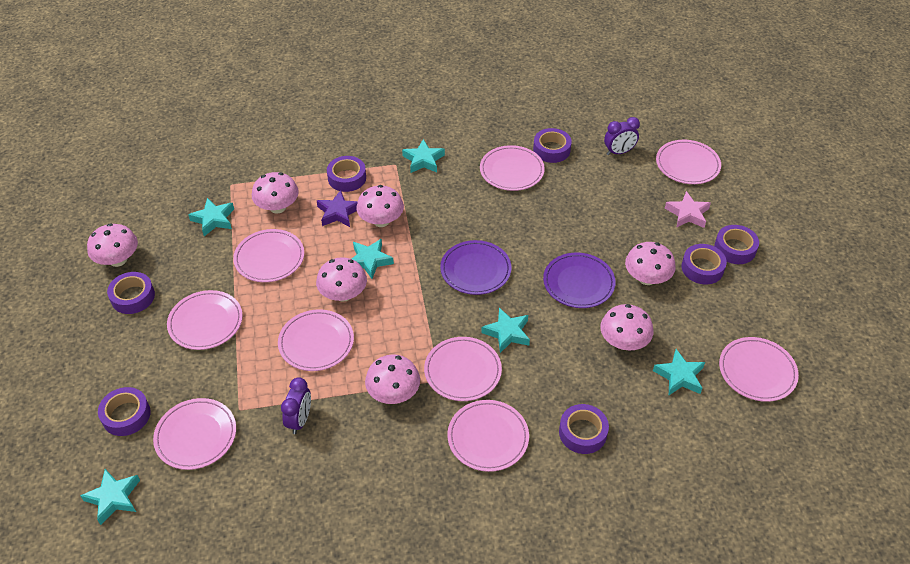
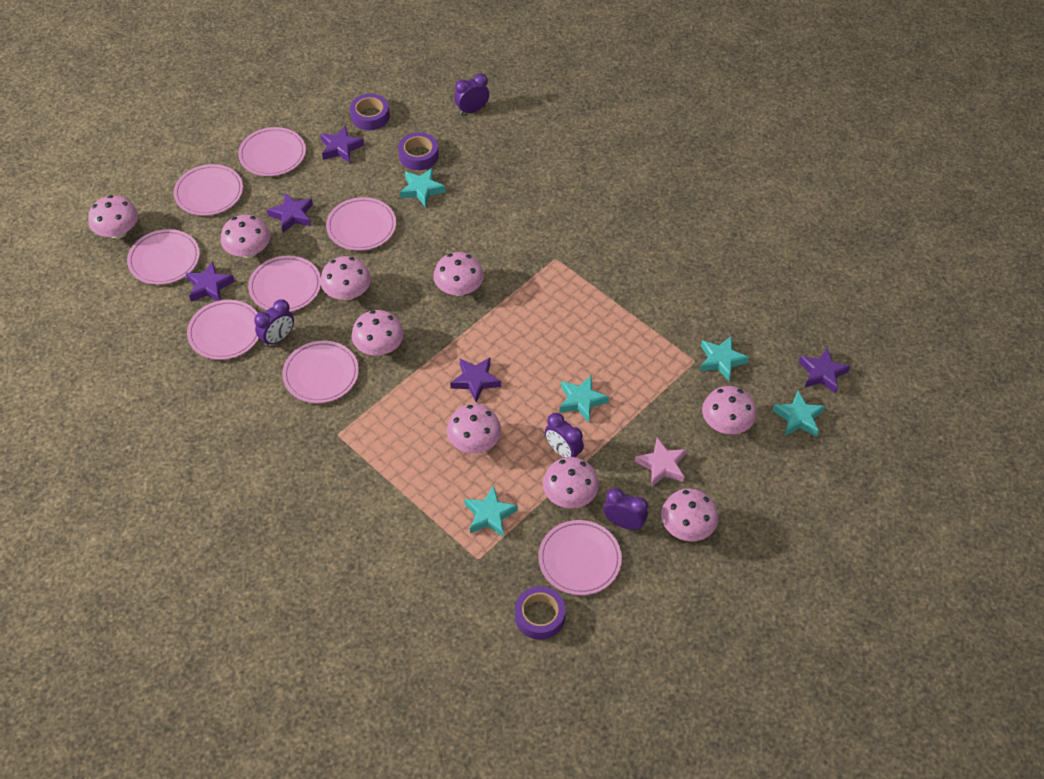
pink mushroom: [87,223,138,267] [252,172,299,213] [316,257,367,302] [357,185,404,227] [365,355,420,404] [600,304,653,351] [625,242,676,285] = 7 -> [88,195,138,239] [221,215,270,258] [320,256,371,300] [352,310,404,356] [433,252,484,296] [447,404,501,453] [543,457,599,509] [661,488,718,542] [702,386,756,434] = 9
pink plate: [153,398,236,470] [167,290,243,350] [233,229,304,282] [278,309,354,371] [424,337,502,401] [447,400,529,472] [480,145,545,191] [656,140,721,184] [719,337,799,402] = 9 -> [127,229,200,285] [174,164,243,216] [187,300,259,360] [238,127,306,176] [248,256,321,312] [282,341,359,403] [326,197,396,251] [538,520,622,595] = 8
purple clock: [281,377,311,434] [604,117,640,156] = 2 -> [254,299,294,347] [454,73,489,115] [545,413,584,458] [603,488,648,530] = 4
purple plate: [440,240,512,295] [543,253,616,308] = 2 -> none = 0
purple star: [317,190,358,227] = 1 -> [186,261,235,302] [267,192,313,233] [320,125,364,163] [450,357,501,402] [799,347,851,394] = 5
purple tape: [98,387,151,436] [107,272,155,314] [327,156,366,192] [533,128,572,163] [559,404,609,454] [681,244,727,284] [714,225,759,264] = 7 -> [350,94,390,130] [398,132,438,170] [515,586,566,640] = 3
turquoise star: [80,469,140,525] [188,198,234,236] [352,239,394,279] [402,139,445,173] [481,308,530,353] [653,349,705,395] = 6 -> [400,168,445,208] [464,486,518,537] [559,376,609,422] [700,336,749,381] [772,391,825,437] = 5

